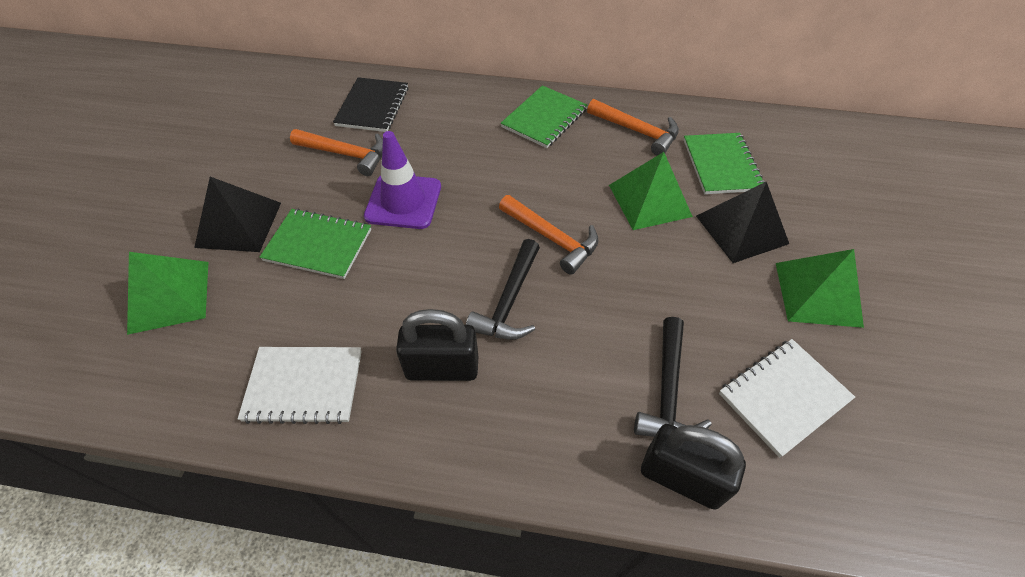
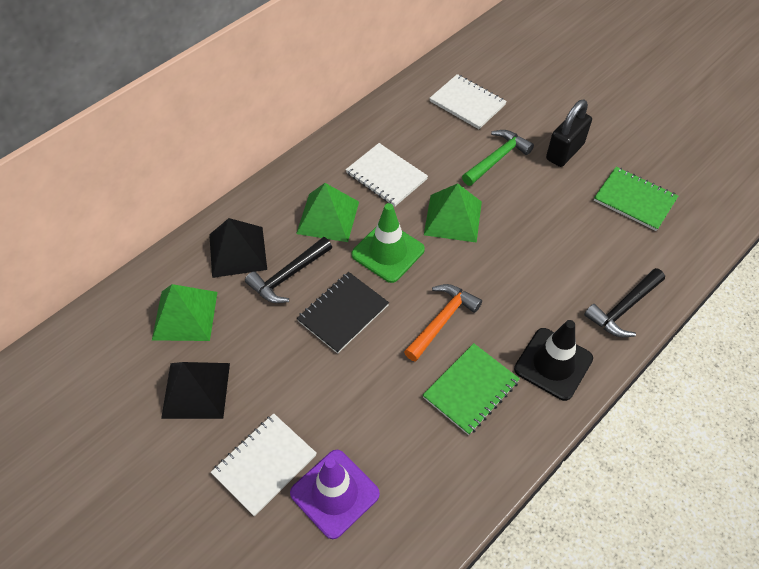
black padlock: [396,309,478,381] [641,424,746,510] = 2 -> [546,100,592,167] = 1
black traffic cone: none = 0 -> [514,320,593,401] = 1
green hammer: none = 0 -> [462,130,534,186] = 1
green notebook: [260,208,371,279] [501,85,587,148] [684,133,765,194] = 3 -> [423,343,520,435] [594,167,678,231] = 2
green traffic cone: none = 0 -> [351,203,425,283] = 1
orange hammer: [290,129,383,176] [499,195,598,275] [587,99,679,156] = 3 -> [404,284,482,362] = 1
white notebook: [238,347,362,424] [719,339,855,458] = 2 -> [211,413,317,517] [346,143,428,207] [429,74,507,129] = 3

